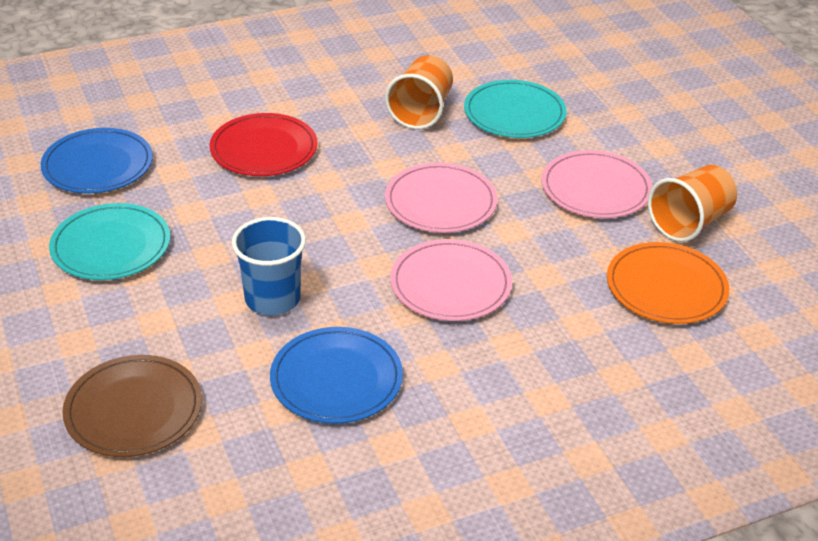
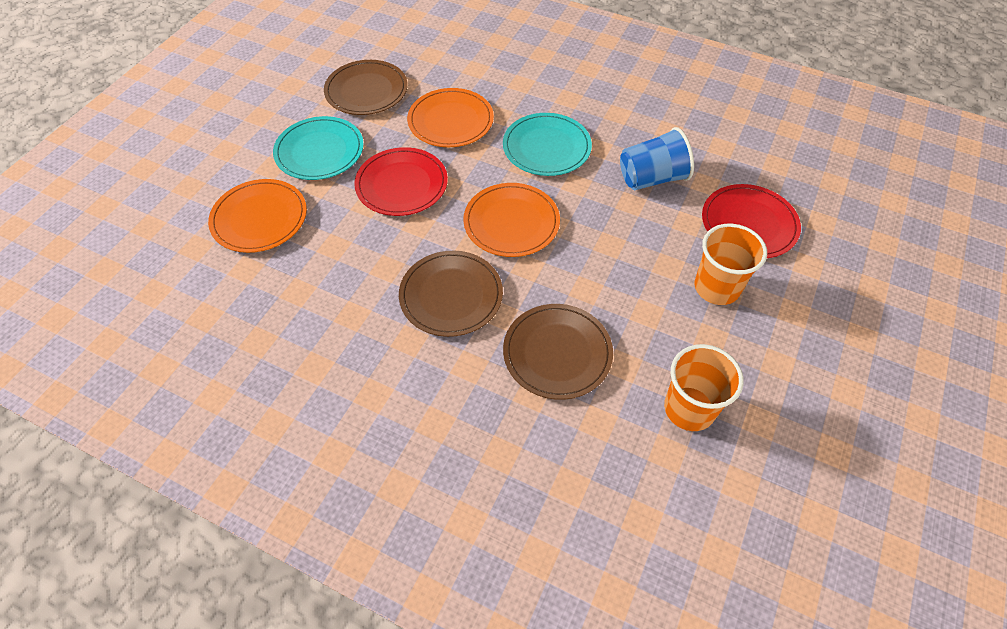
blue plate: [41,128,153,194] [270,327,403,424] = 2 -> none = 0
brown plate: [62,355,202,457] = 1 -> [324,60,408,115] [399,251,503,337] [503,304,613,400] = 3
orange plate: [607,242,729,324] = 1 -> [208,179,307,253] [407,88,494,147] [463,183,560,257] = 3
pink plate: [385,163,497,233] [390,239,512,321] [541,150,653,218] = 3 -> none = 0
red plate: [209,113,318,176] = 1 -> [354,147,448,216] [702,184,801,258] = 2

